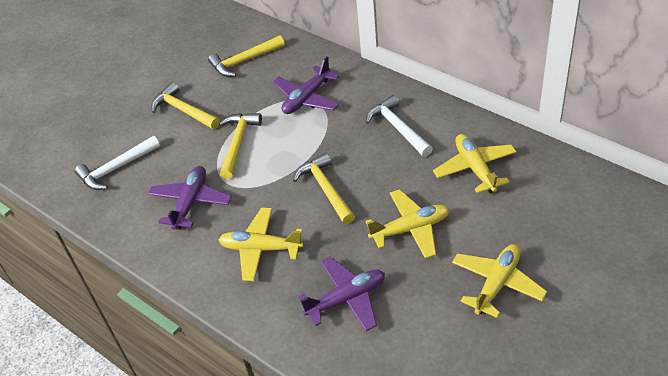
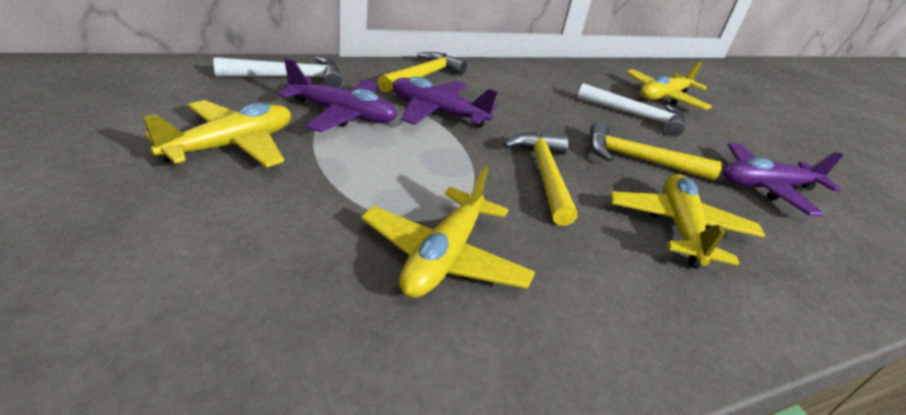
yellow hammer: [151,82,220,129] [208,35,285,77] [219,113,262,179] [293,153,355,224] = 4 -> [378,52,467,93] [503,132,577,226] [590,121,722,180] = 3

